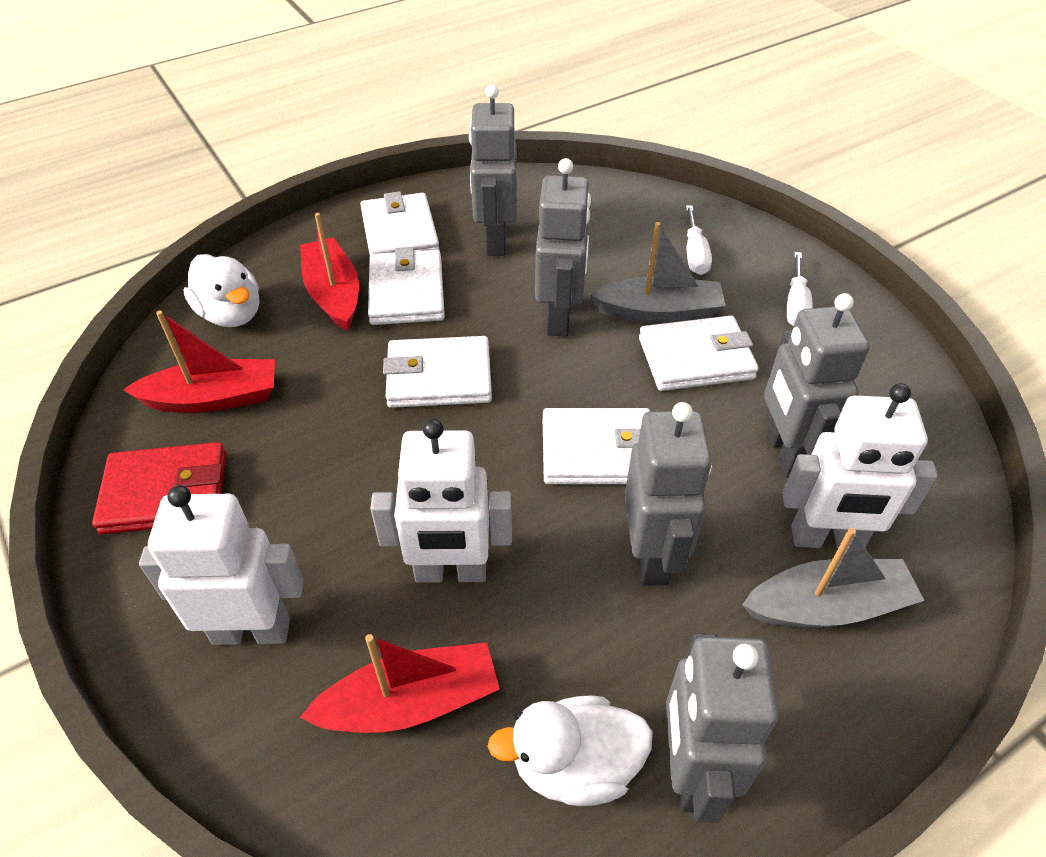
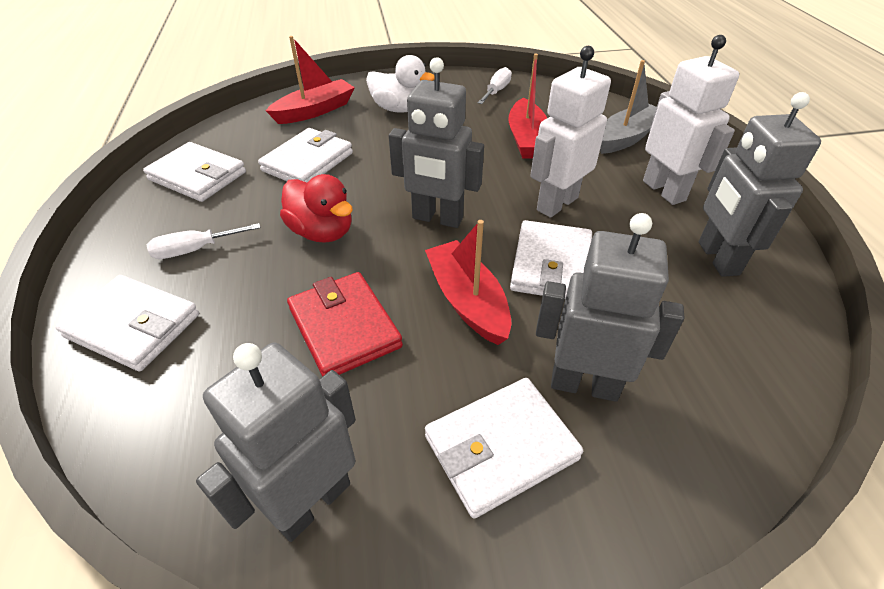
grey boat: [589,222,726,323] [742,528,925,628] = 2 -> [600,60,657,154] = 1
grey robot: [469,84,517,256] [535,158,591,336] [625,402,712,586] [666,633,779,823] [764,293,870,478] = 5 -> [196,343,356,542] [389,57,484,228] [536,213,685,402] [699,92,821,277] = 4
red duck: none = 0 -> [280,174,353,243] = 1
white duck: [183,254,259,327] [487,695,653,806] = 2 -> [366,55,434,113] = 1
white robot: [139,485,304,645] [370,419,512,583] [783,383,938,548] = 3 -> [530,46,611,218] [643,35,739,205] = 2

